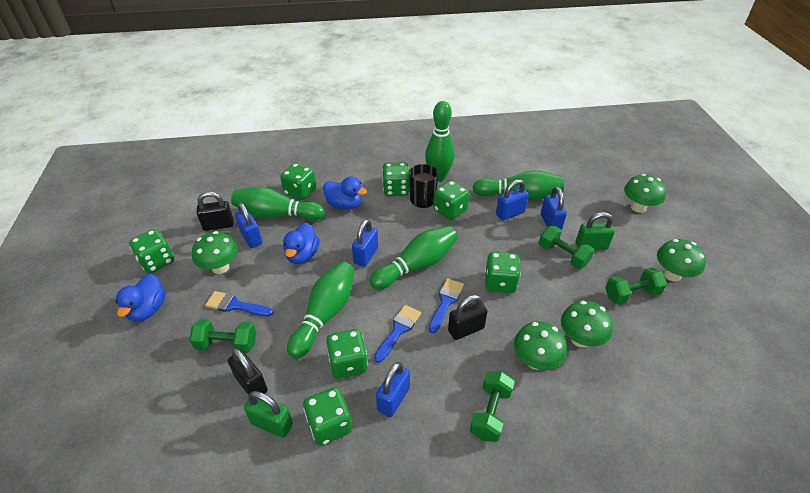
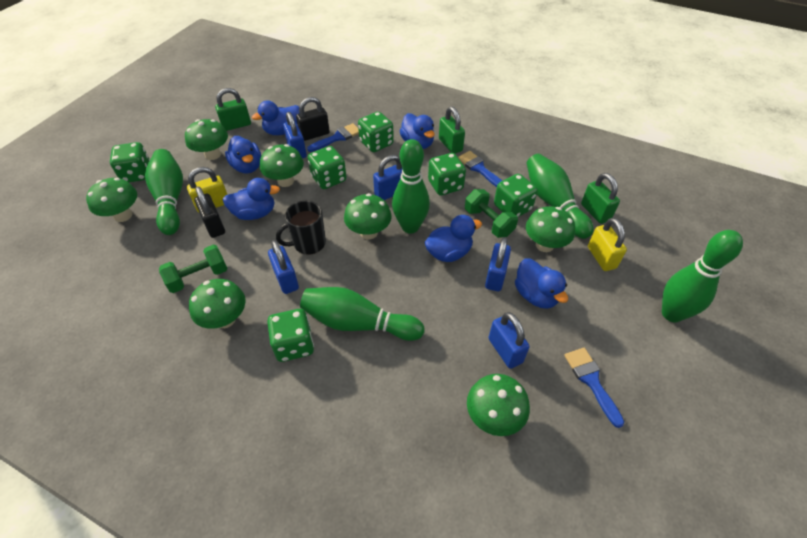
black padlock: [197,192,233,231] [228,348,268,395] [448,295,488,340] = 3 -> [195,186,225,238] [296,97,330,141] = 2
blue duck: [115,274,166,322] [283,223,319,264] [323,177,367,210] = 3 -> [223,178,280,220] [225,136,261,174] [252,100,299,135] [399,113,435,149] [425,215,482,262] [515,258,568,309] = 6
green dice: [129,229,174,273] [280,163,316,200] [303,387,352,446] [326,329,368,379] [382,162,410,196] [434,180,469,220] [485,252,521,293] = 7 -> [110,142,150,182] [267,309,314,362] [308,146,346,189] [358,112,394,152] [428,153,466,196] [494,174,538,217] = 6
green dumbbell: [189,319,256,353] [470,371,515,442] [539,226,594,269] [605,268,667,305] = 4 -> [159,245,227,293] [465,189,518,238] = 2
green mushroom: [192,231,238,274] [514,322,567,370] [561,301,613,348] [624,174,666,213] [657,239,706,282] = 5 -> [86,178,137,222] [185,119,228,160] [189,279,246,329] [260,144,304,187] [344,193,392,239] [467,374,530,436] [526,206,575,252] = 7
green padlock: [244,391,293,438] [576,212,615,250] = 2 -> [215,88,251,131] [439,106,465,153] [581,173,620,224] = 3
yellow padlock: none = 0 -> [187,167,228,213] [588,218,627,271] = 2

